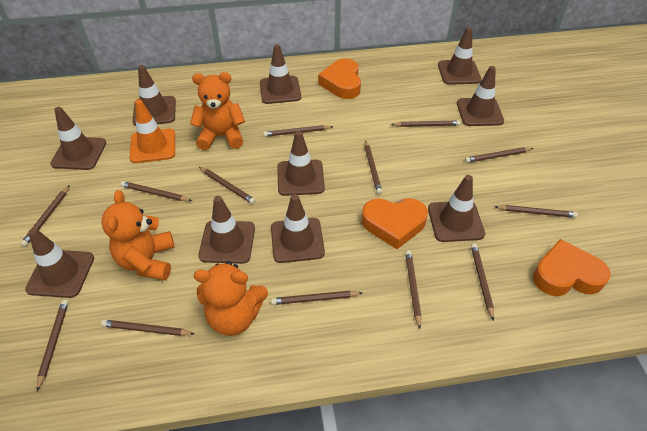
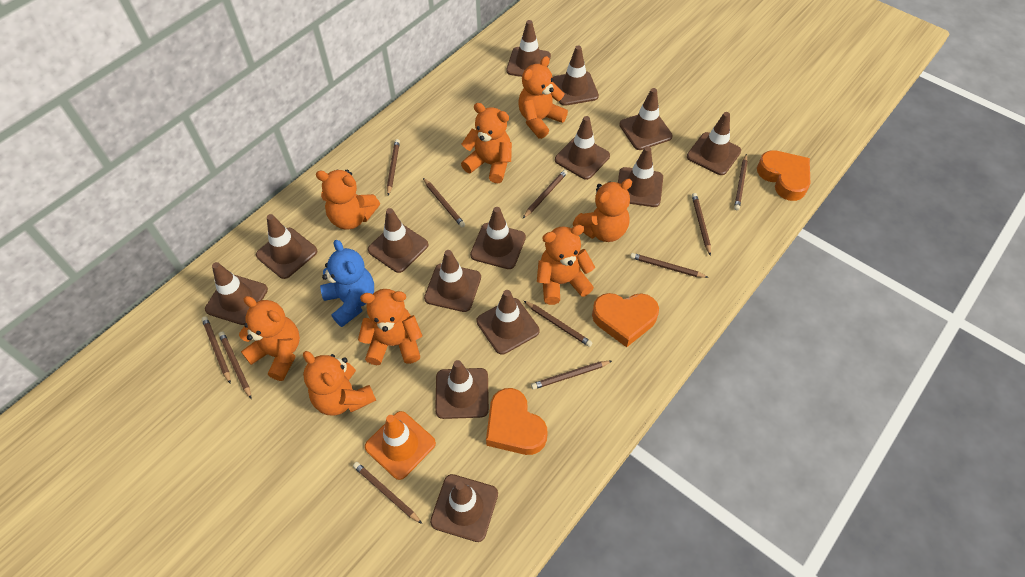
blue teddy bear: none = 0 -> [320,240,374,327] = 1
brown pencil: [20,185,70,247] [37,300,68,391] [101,320,195,336] [121,181,192,201] [199,167,255,204] [263,125,334,137] [271,291,362,305] [365,140,382,194] [391,120,461,127] [405,250,422,329] [465,147,534,163] [471,243,494,321] [494,205,578,218] = 13 -> [202,316,231,384] [219,331,251,399] [353,462,422,524] [387,139,400,196] [423,178,465,227] [523,170,568,218] [524,301,592,347] [531,361,612,390] [630,253,709,278] [692,193,711,256] [734,154,748,210] = 11
brown traffic cone: [25,228,94,298] [50,107,106,170] [132,65,176,126] [198,196,255,264] [260,44,301,104] [271,194,325,263] [277,131,325,196] [428,175,485,242] [438,27,481,85] [457,66,504,126] = 10 -> [205,262,268,325] [256,214,318,279] [368,208,428,273] [424,250,481,312] [430,474,498,542] [435,360,489,419] [470,207,526,269] [476,290,540,355] [506,20,551,77] [553,45,599,106] [555,116,610,180] [618,146,663,207] [619,88,673,150] [687,112,741,175] = 14
orange teddy bear: [101,190,174,280] [190,72,245,150] [194,261,268,336] = 3 -> [239,296,300,381] [303,351,376,416] [316,169,380,230] [358,289,423,365] [461,103,512,183] [518,56,568,139] [537,225,595,305] [573,179,632,242] = 8

